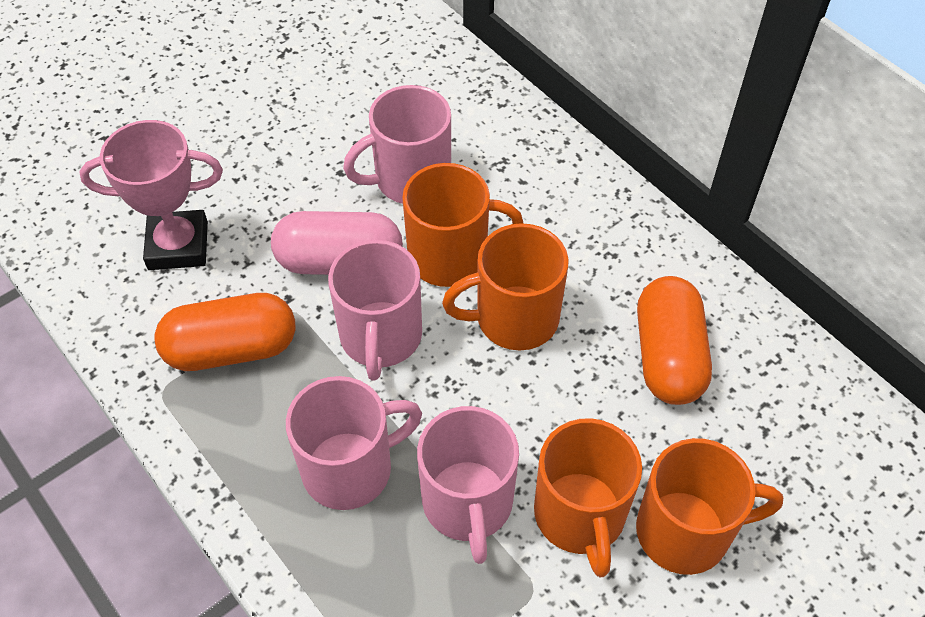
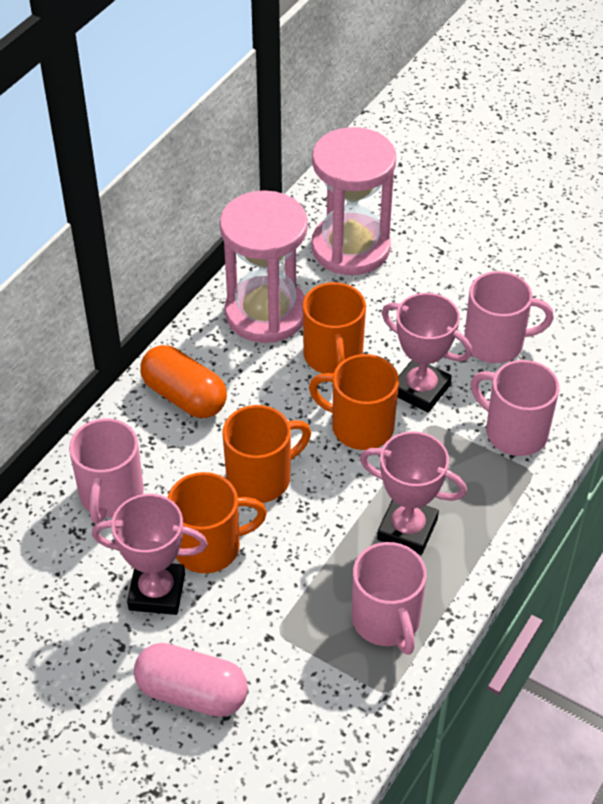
orange capsule: [154,293,295,371] [637,276,712,405] = 2 -> [140,345,227,418] = 1
pink hourglass: none = 0 -> [220,190,308,343] [311,127,396,275] = 2
pink trophy: [79,120,223,270] = 1 -> [92,494,208,615] [360,431,467,555] [382,293,472,412] = 3

